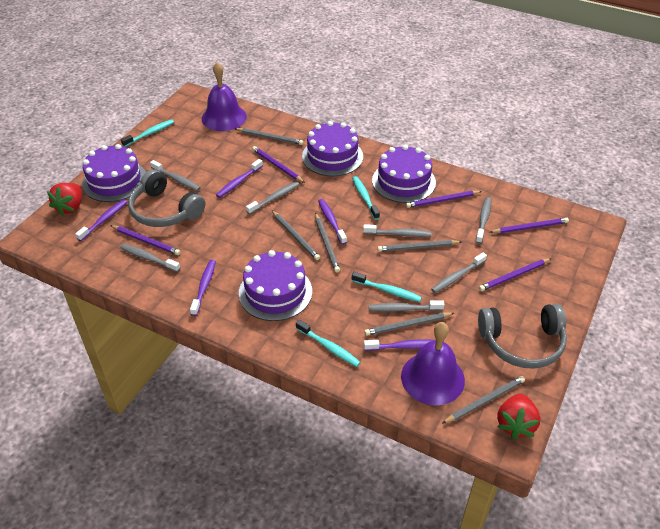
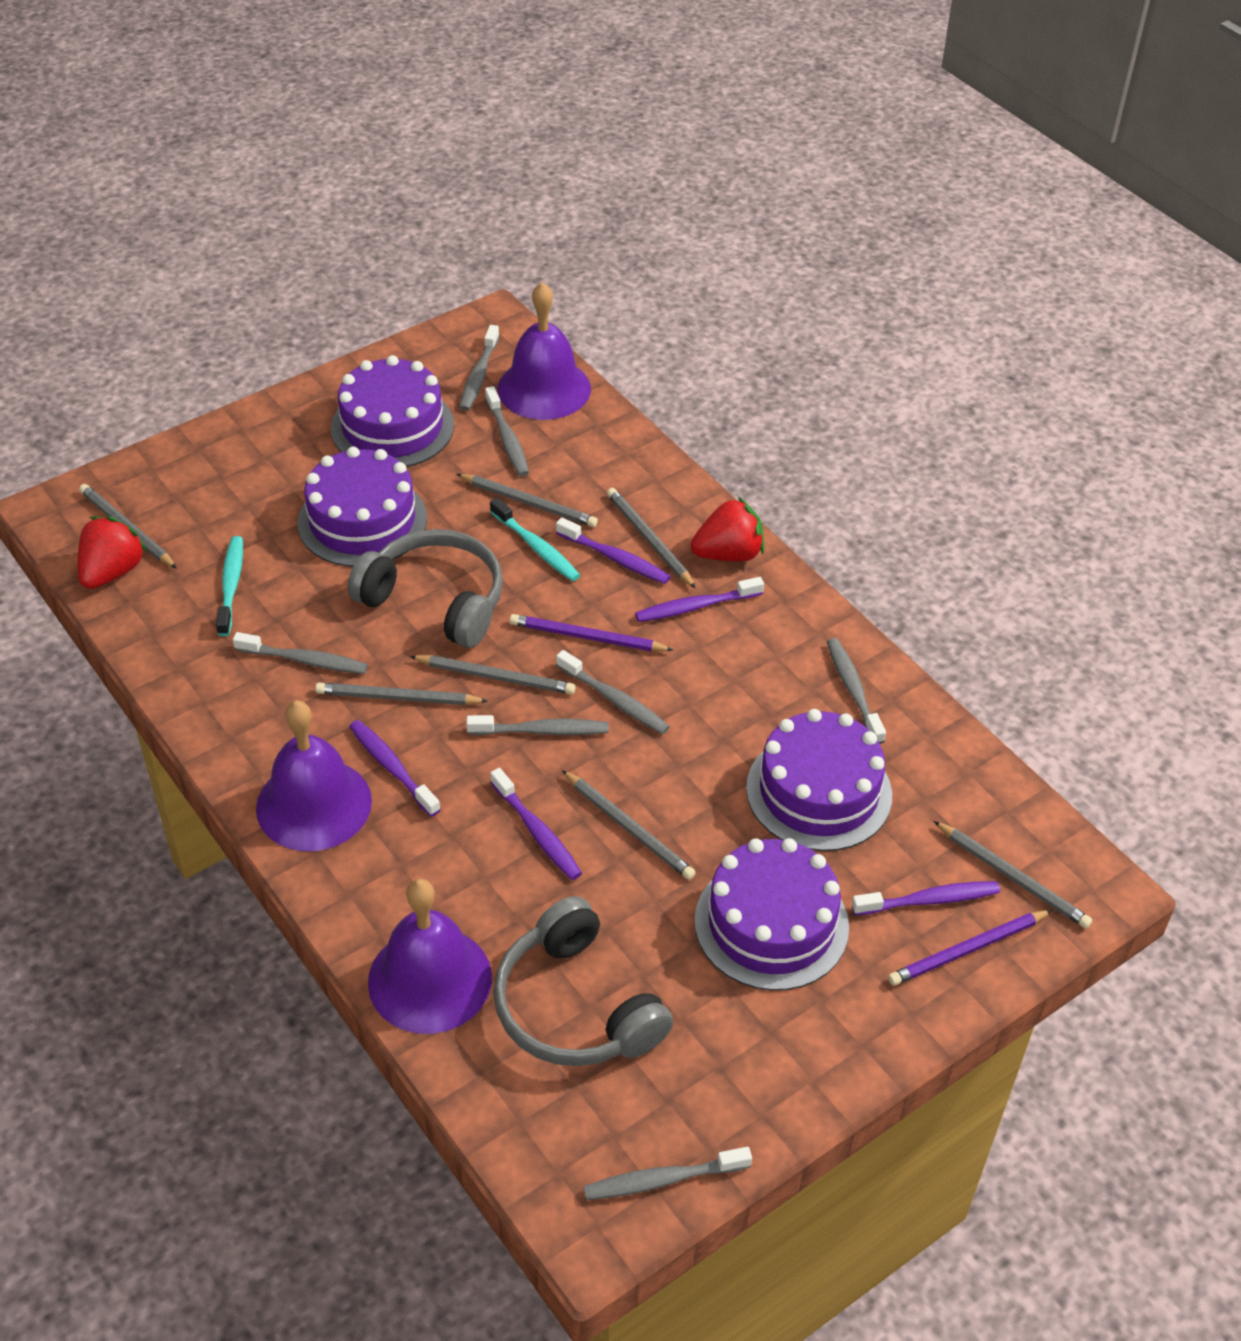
grey pencil: [234,128,303,145] [272,210,320,260] [315,213,340,273] [364,313,454,336] [377,240,462,252] [442,376,525,424] = 6 -> [79,484,177,569] [315,683,488,705] [410,655,576,694] [457,474,598,527] [562,770,696,880] [607,488,696,589] [934,821,1092,928] = 7
purple bell: [202,62,247,131] [401,322,465,405] = 2 -> [256,700,372,851] [368,879,492,1034] [498,282,591,420] = 3
purple pencil: [110,225,180,255] [252,146,305,183] [406,191,482,208] [479,258,552,291] [490,218,569,233] = 5 -> [510,614,673,651] [888,910,1052,986] = 2
turquoise toothbrush: [121,119,174,147] [296,320,361,367] [352,176,380,220] [352,272,422,302] = 4 -> [216,536,243,636] [490,498,580,581] = 2

